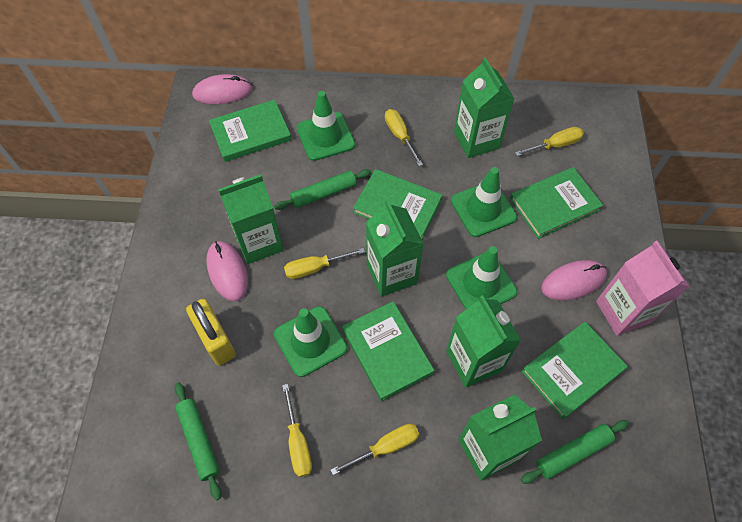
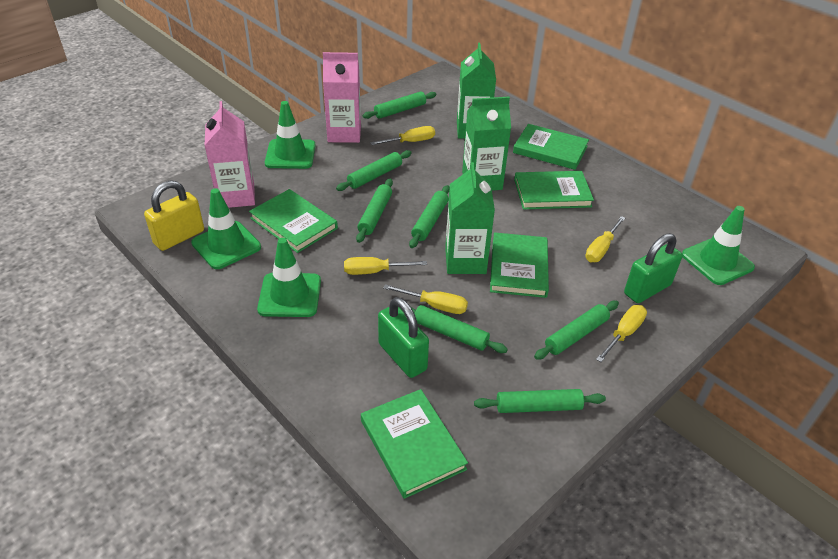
green carton: [218,174,284,264] [366,200,424,297] [446,295,521,388] [454,57,515,158] [458,394,542,481] = 5 -> [445,162,495,274] [457,43,496,139] [462,97,511,191] = 3
green padlock: none = 0 -> [378,297,429,378] [624,233,683,303] = 2
green rolling pin: [175,382,221,500] [274,169,371,210] [521,420,629,484] = 3 -> [336,150,412,191] [356,178,393,243] [363,92,437,119] [409,185,450,248] [410,305,508,353] [474,389,606,413] [534,301,619,360] = 7
pink carton: [596,241,689,336] = 1 -> [204,101,255,208] [323,52,361,143] = 2
pink mouse: [192,74,253,104] [206,241,248,302] [541,260,607,300] = 3 -> none = 0

